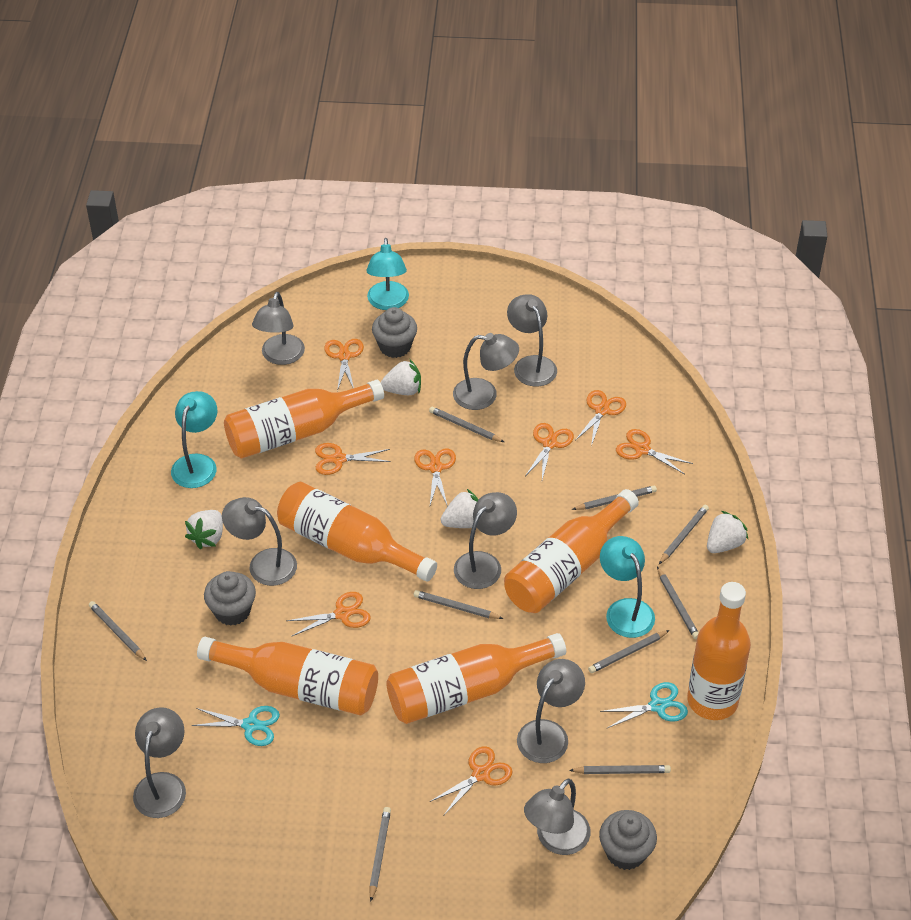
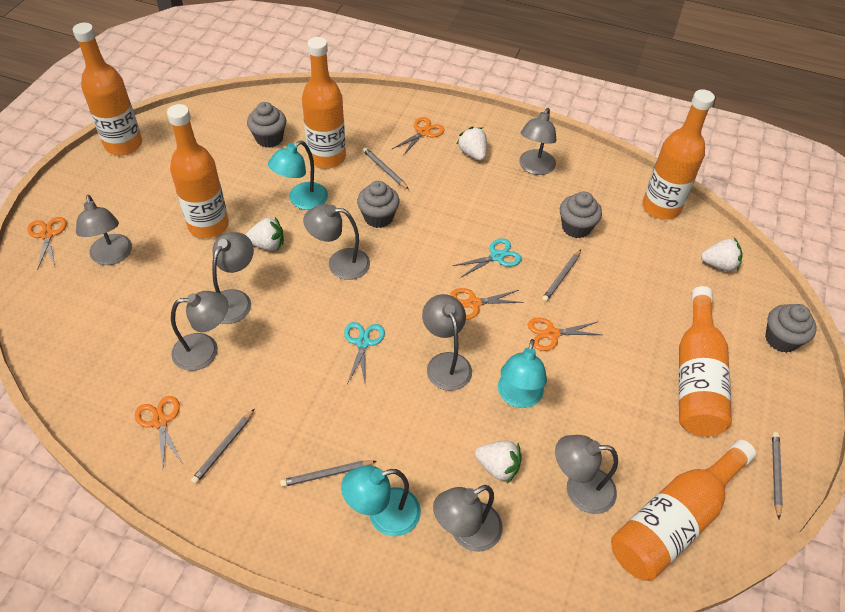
grey cupcake: [204,571,256,626] [372,307,417,358] [599,810,657,870] = 3 -> [247,102,286,148] [357,181,400,228] [560,191,602,238] [765,304,817,353] = 4
grey pencil: [89,601,147,661] [369,807,391,901] [414,590,503,619] [429,407,504,442] [569,765,671,774] [572,486,657,510] [588,630,670,673] [657,567,698,639] [659,505,709,564] = 9 -> [191,409,254,484] [280,460,376,487] [363,147,409,190] [542,249,581,302] [772,432,783,519] = 5
orange scissors: [286,592,371,636] [315,443,391,475] [324,339,364,391] [414,448,456,507] [430,746,513,816] [525,423,574,480] [575,390,626,446] [616,429,693,474] = 8 -> [27,217,66,270] [135,396,182,469] [392,117,444,156] [450,288,524,320] [528,318,602,351] = 5

